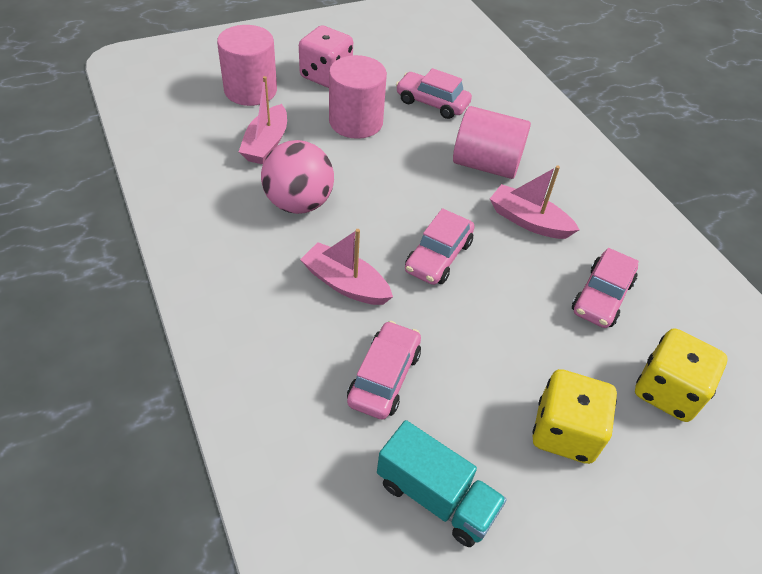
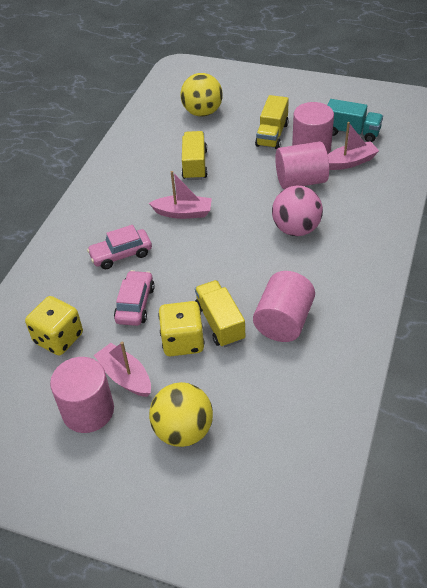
pink car: [347,321,421,420] [396,68,472,119] [405,208,475,285] [572,248,639,328] = 4 -> [87,225,152,269] [114,270,155,326] = 2
pink cylinder: [217,25,277,106] [329,55,387,139] [453,106,531,179] = 3 -> [50,357,114,433] [253,271,315,342] [275,141,329,189] [292,102,334,154] = 4
pink dice: [299,25,353,88] = 1 -> none = 0
yellow ball: none = 0 -> [149,382,213,447] [181,73,223,116] = 2
yellow truck: none = 0 -> [182,131,208,180] [195,280,245,347] [255,95,289,149] = 3

